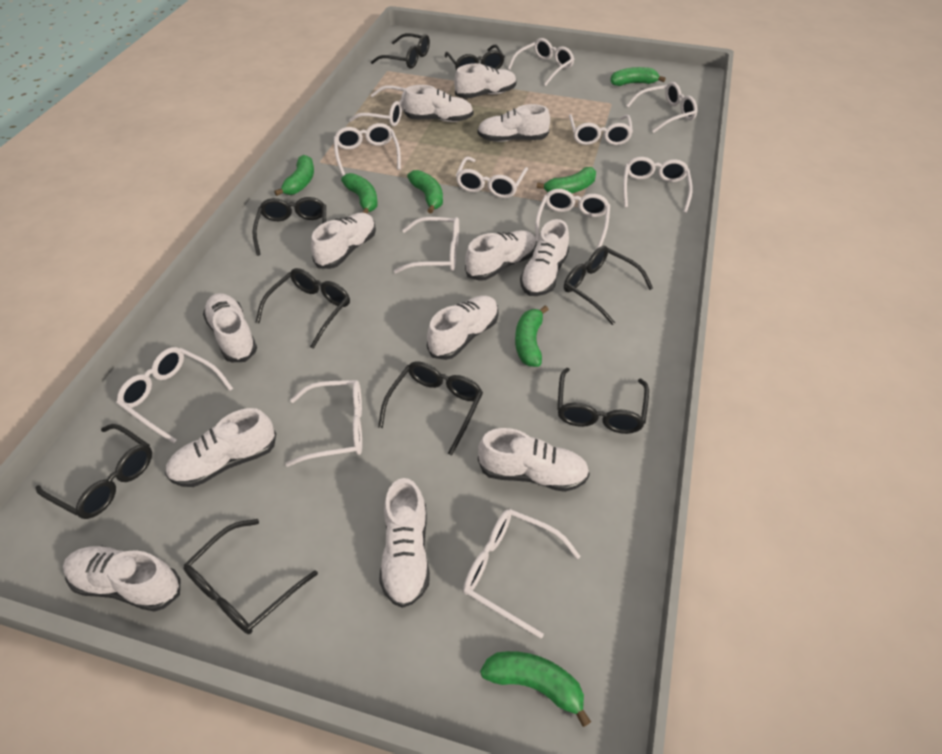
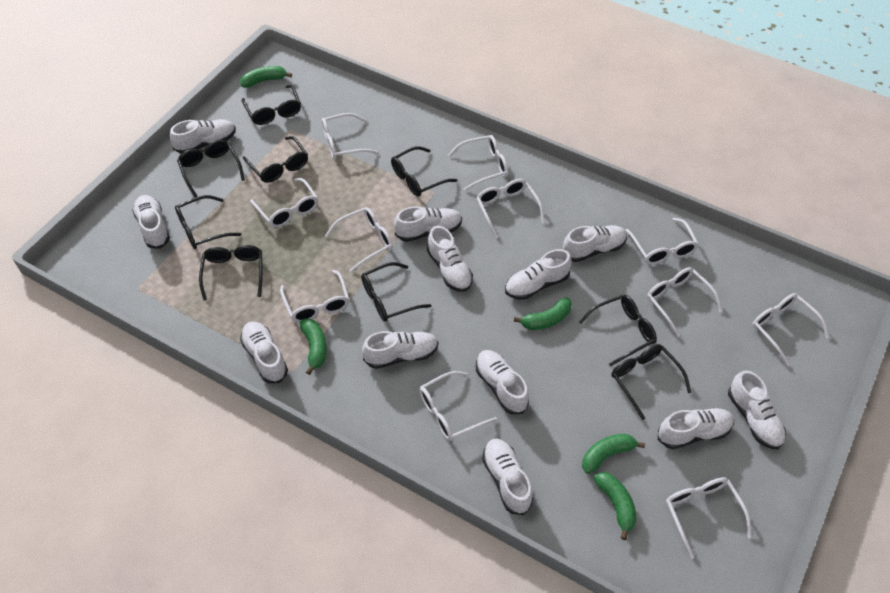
green banana: [274,155,314,196] [341,173,378,214] [407,170,443,214] [480,651,591,727] [515,306,549,367] [537,167,596,193] [610,67,666,86] = 7 -> [240,66,292,88] [300,318,327,375] [514,297,572,330] [582,434,645,474] [594,472,637,540] = 5
white glasses: [117,347,233,443] [285,380,362,467] [334,123,401,177] [349,85,406,126] [394,217,459,273] [456,156,528,198] [463,509,581,638] [508,38,575,86] [535,189,610,250] [569,114,633,145] [623,157,693,213] [626,82,698,133] = 12 -> [250,178,318,228] [280,270,349,323] [322,113,378,160] [325,207,393,272] [419,371,498,441] [448,135,508,191] [476,179,545,238] [626,218,699,265] [647,267,722,337] [666,477,752,559] [752,293,829,366] = 11

